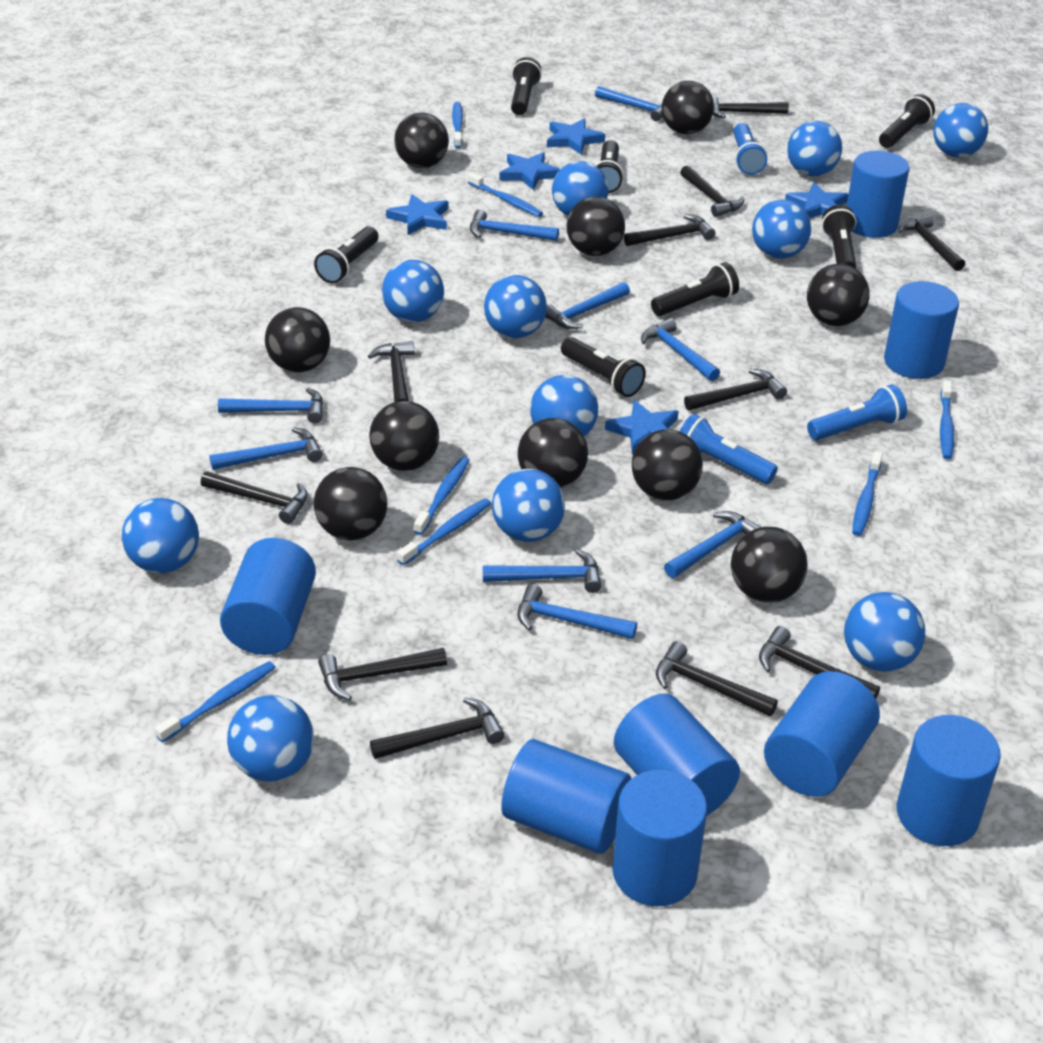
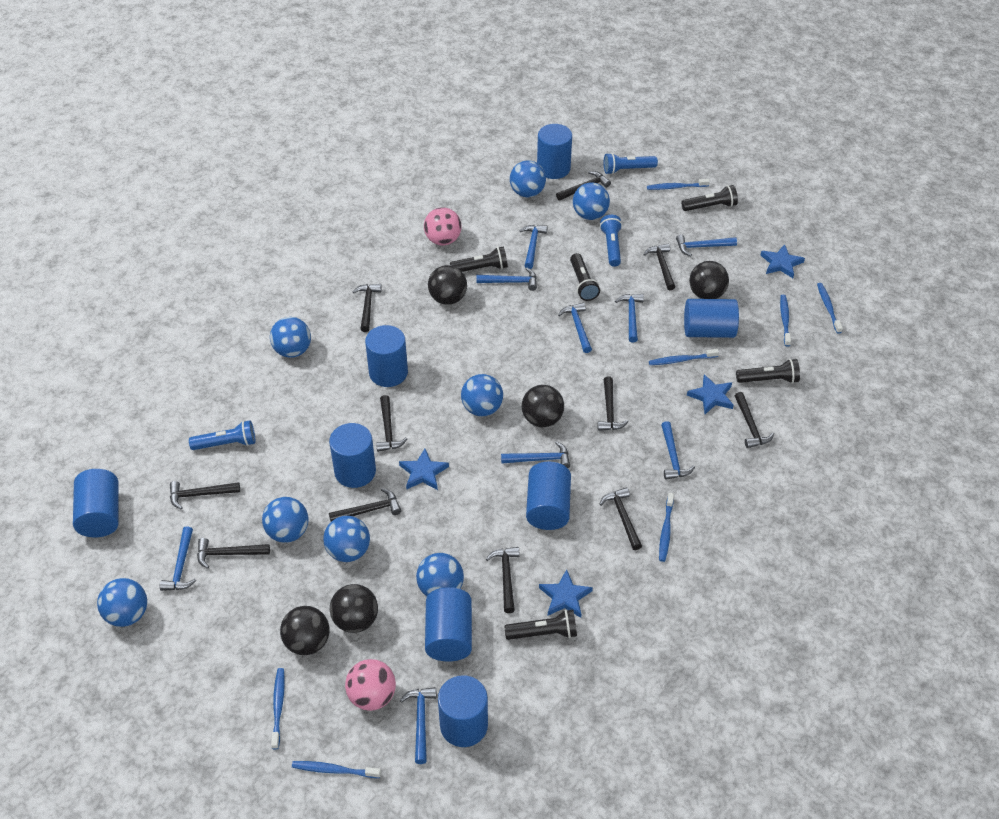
black ball: [265,307,330,373] [314,467,387,541] [369,401,439,471] [394,112,449,168] [518,418,588,488] [567,197,625,256] [632,429,703,500] [662,81,714,134] [731,527,808,603] [807,264,870,326] = 10 -> [280,606,330,655] [330,584,378,633] [428,265,467,305] [522,385,564,427] [689,261,729,299] = 5
black flashlight: [314,226,378,283] [511,57,542,115] [561,337,646,397] [595,140,624,193] [651,262,739,316] [822,205,856,269] [879,94,935,148] = 7 -> [450,246,508,272] [504,609,577,640] [570,253,600,301] [682,185,738,211] [736,359,800,383] = 5
blue ball: [122,498,199,573] [227,695,314,782] [382,260,444,323] [484,275,547,338] [492,469,565,542] [530,375,598,437] [552,161,608,216] [752,199,811,259] [787,121,842,176] [844,592,925,672] [934,103,988,158] = 11 -> [97,578,147,627] [262,497,309,543] [270,317,311,358] [323,516,370,562] [416,553,464,596] [461,374,503,416] [510,160,546,197] [573,182,610,220] = 8
blue star: [386,194,448,235] [499,152,560,190] [547,119,605,155] [605,400,678,455] [785,182,848,218] = 5 -> [399,449,449,490] [539,569,593,618] [687,375,734,414] [760,244,805,278] = 4
pink ball: none = 0 -> [345,659,396,711] [424,207,461,245] = 2

